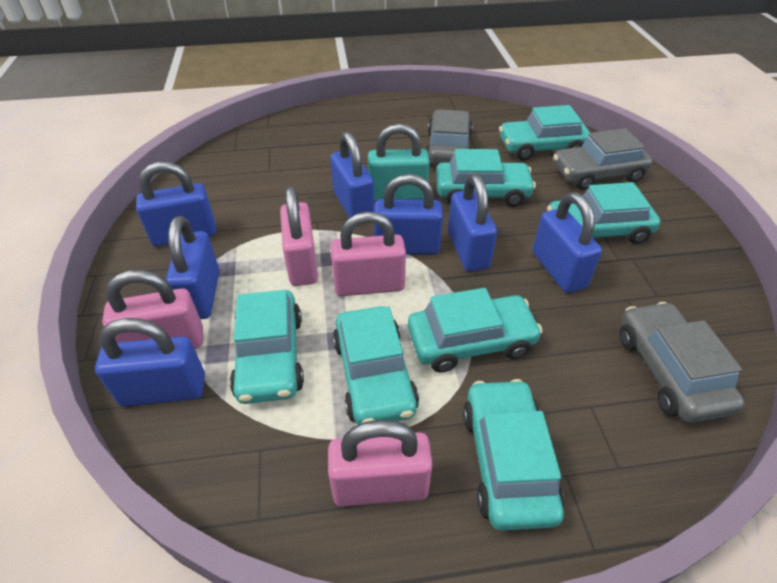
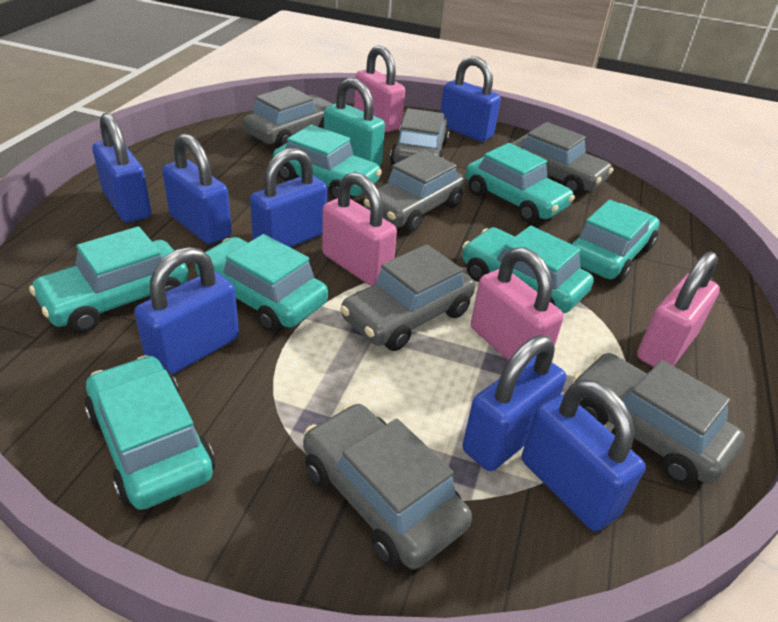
grey car: [426,109,473,165] [553,128,653,190] [619,302,745,423] = 3 -> [243,86,333,148] [303,403,472,569] [340,244,475,351] [364,150,465,232] [390,108,450,165] [511,122,613,195] [572,353,745,485] = 7

